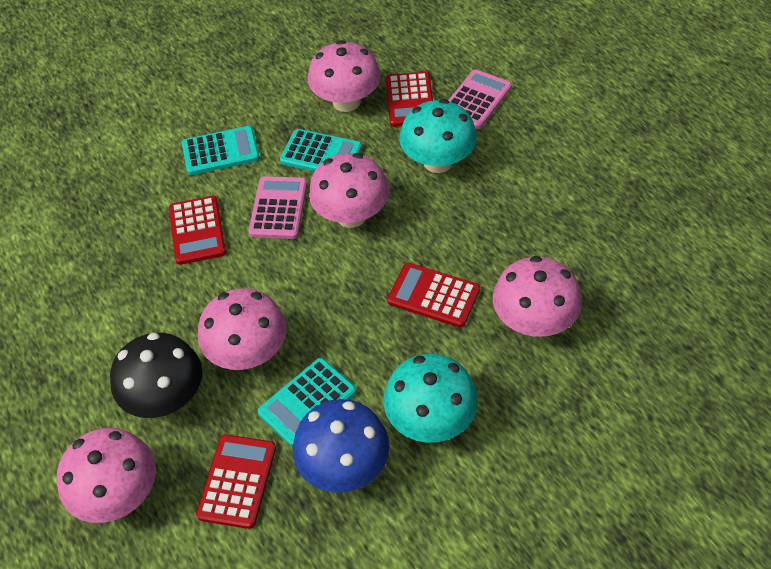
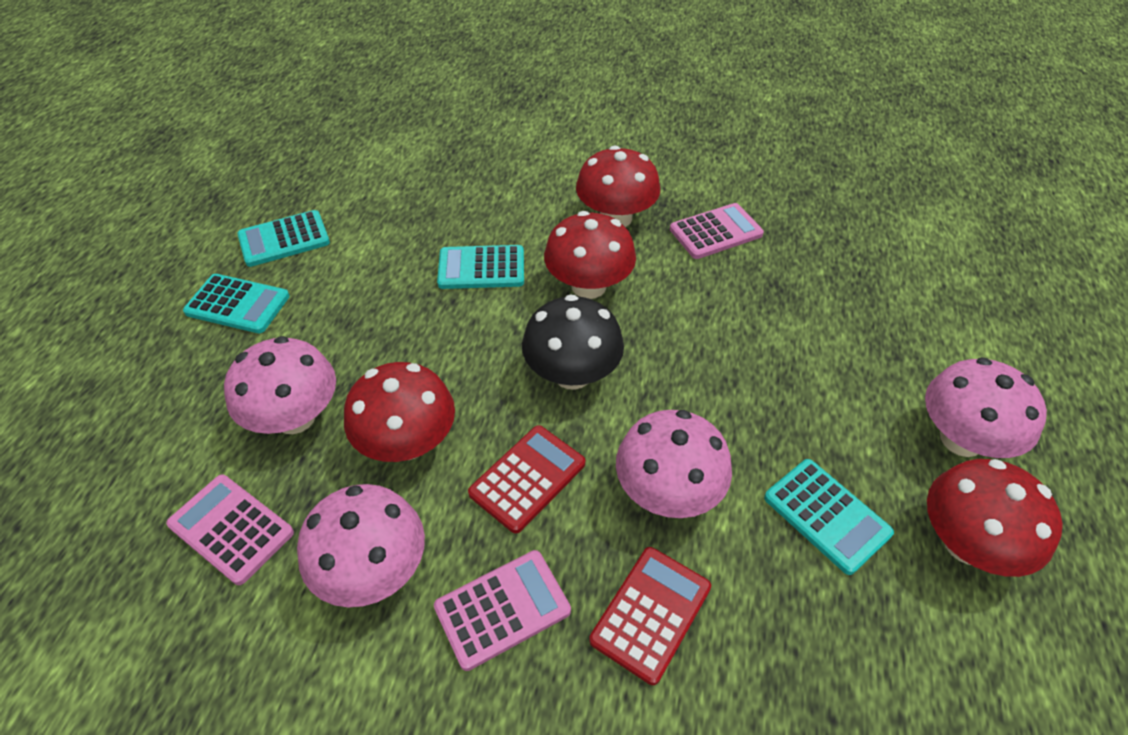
blue mushroom: [293,399,390,493] = 1 -> none = 0
pink calculator: [248,176,307,239] [448,69,512,129] = 2 -> [166,475,294,585] [434,550,571,671] [670,203,764,259] = 3
pink mushroom: [57,428,156,523] [198,289,287,370] [308,40,381,112] [309,153,389,228] [493,256,582,337] = 5 -> [224,336,336,434] [297,484,425,607] [616,410,732,518] [925,357,1047,458] = 4
red calculator: [169,195,226,265] [196,434,276,529] [386,72,433,127] [387,263,480,328] = 4 -> [468,425,585,533] [589,547,711,685] = 2
red mushroom: none = 0 -> [344,362,455,462] [544,211,636,299] [576,145,660,227] [927,459,1063,577] = 4
turquoise calculator: [182,126,260,175] [258,358,356,447] [280,129,362,171] = 3 -> [183,274,290,333] [237,210,330,267] [437,245,524,289] [764,459,894,575] = 4
turquoise mushroom: [384,354,478,443] [399,99,477,173] = 2 -> none = 0

